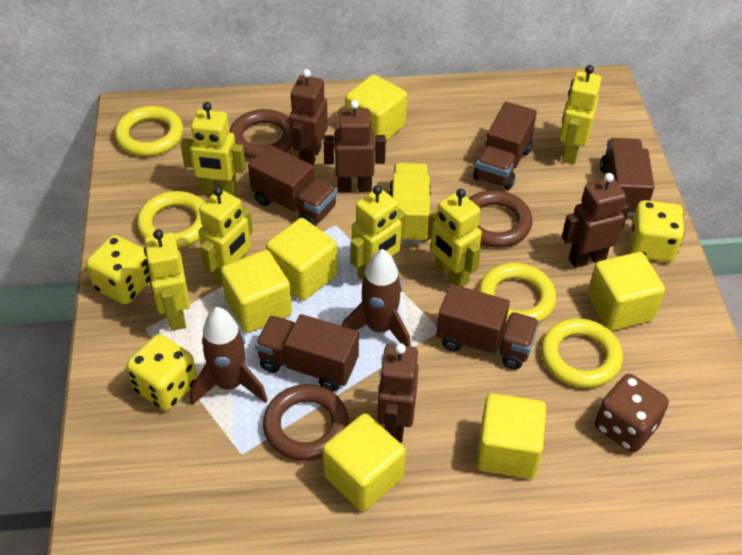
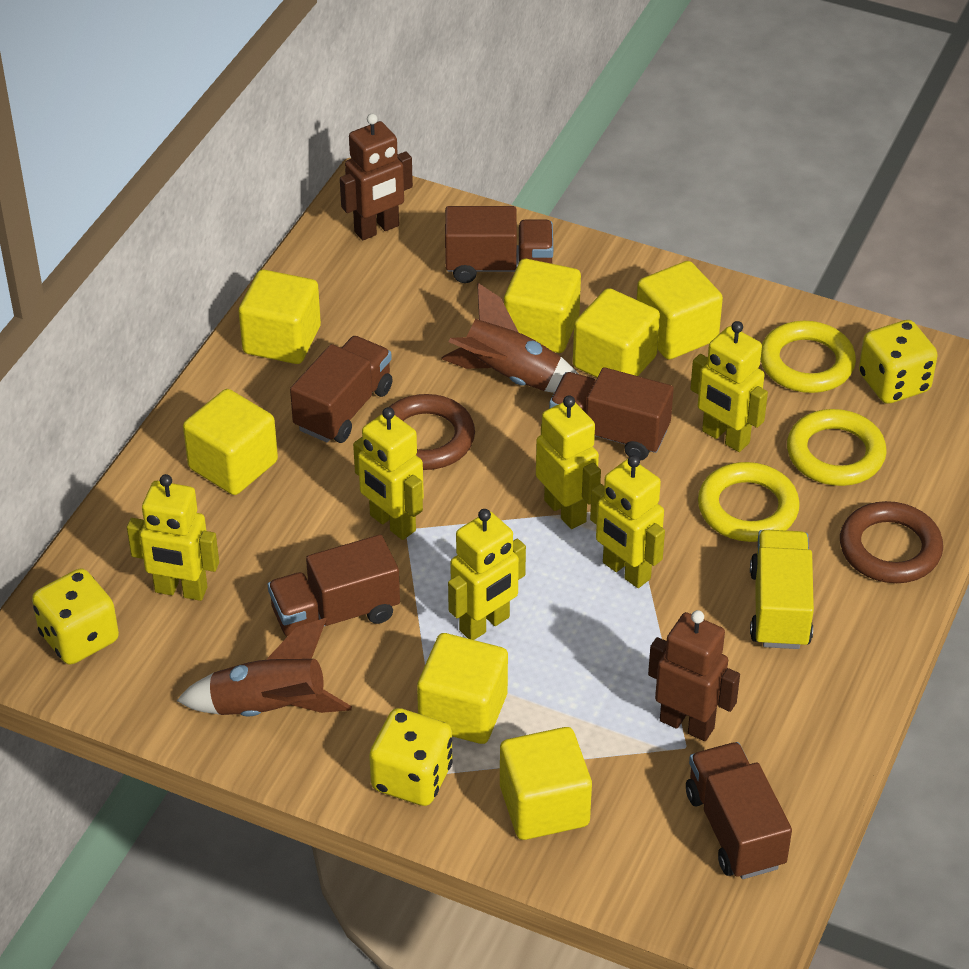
brown dice: [595,374,669,452] = 1 -> none = 0
brown ring: [229,109,292,159] [263,384,349,461] [469,190,532,248] = 3 -> [389,394,475,470] [840,501,943,583] = 2
brown robot: [289,69,328,165] [323,100,386,192] [377,343,419,443] [562,173,630,268] = 4 -> [340,114,413,240] [648,610,740,741] = 2
yellow cube: [221,250,292,333] [266,218,338,301] [323,413,406,511] [345,74,407,143] [476,393,546,479] [588,252,665,331] = 6 -> [183,389,278,495] [239,270,321,364] [417,633,508,744] [500,727,592,840] [504,259,581,353] [573,288,660,378] [637,261,723,360] = 7
yellow ring: [115,106,183,156] [137,191,204,248] [478,263,556,324] [541,318,623,388] = 4 -> [698,462,800,542] [761,321,856,393] [787,409,887,486] = 3

